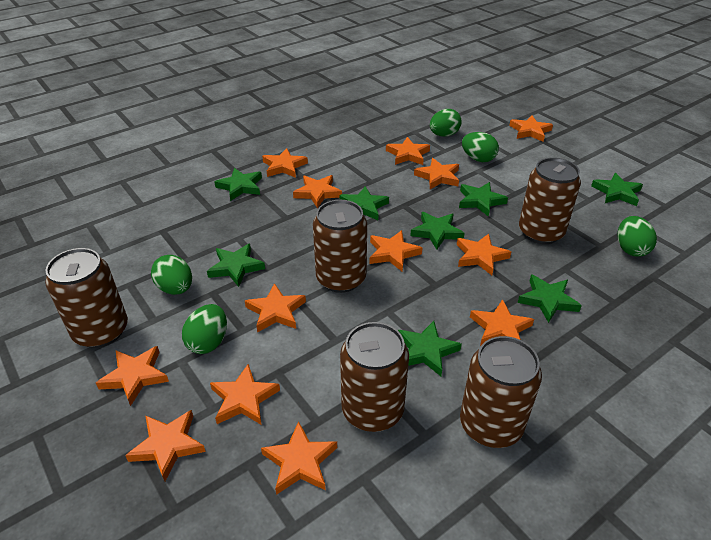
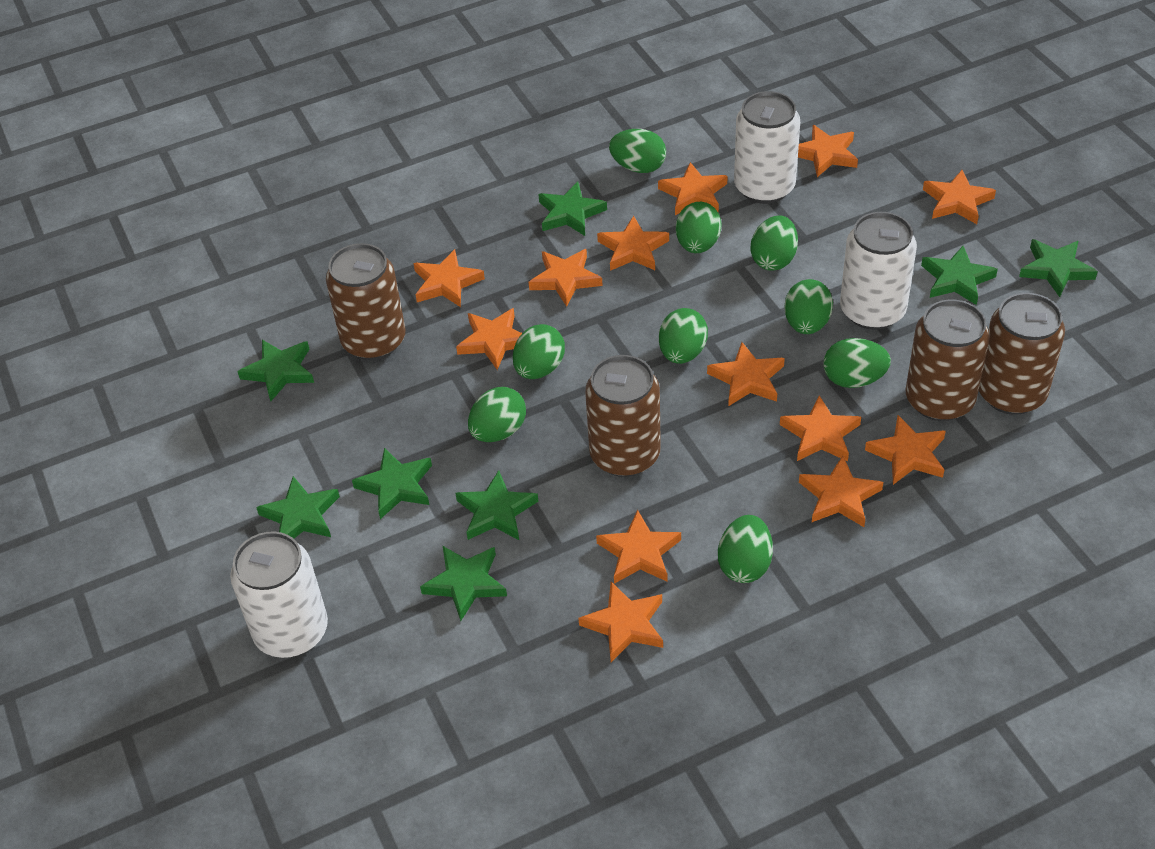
brown can: [45,248,128,348] [313,200,367,293] [340,322,409,432] [460,336,542,448] [519,158,581,244] = 5 -> [326,243,406,360] [585,355,661,477] [905,299,990,421] [979,293,1065,415] = 4
green egg: [151,255,192,295] [182,304,227,354] [430,109,462,137] [462,132,499,162] [617,216,657,257] = 5 -> [468,387,526,442] [513,324,565,379] [609,129,666,173] [659,308,708,364] [676,202,721,253] [718,515,773,583] [751,215,798,271] [784,279,833,334] [823,338,891,388] = 9
white can: none = 0 -> [230,531,328,658] [734,91,800,204] [840,212,917,330] = 3

